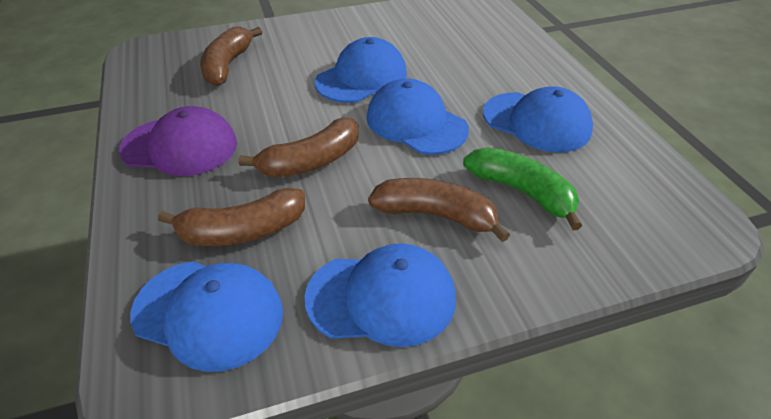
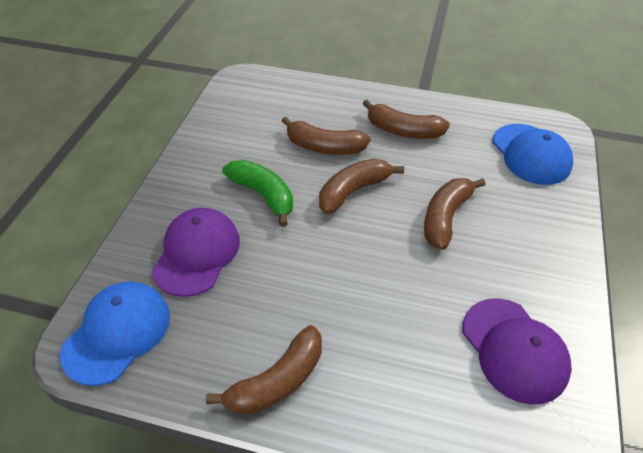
blue cap: [131,261,283,372] [305,243,456,347] [315,37,407,103] [367,78,469,155] [483,86,593,152] = 5 -> [60,281,170,386] [492,124,573,185] = 2
brown banana: [158,188,305,246] [200,27,262,86] [238,118,359,178] [368,178,510,242] = 4 -> [206,325,322,415] [282,117,371,155] [319,159,404,214] [363,100,450,139] [424,178,486,250] = 5
purple cap: [119,106,237,176] = 1 -> [152,208,240,297] [462,298,572,405] = 2

